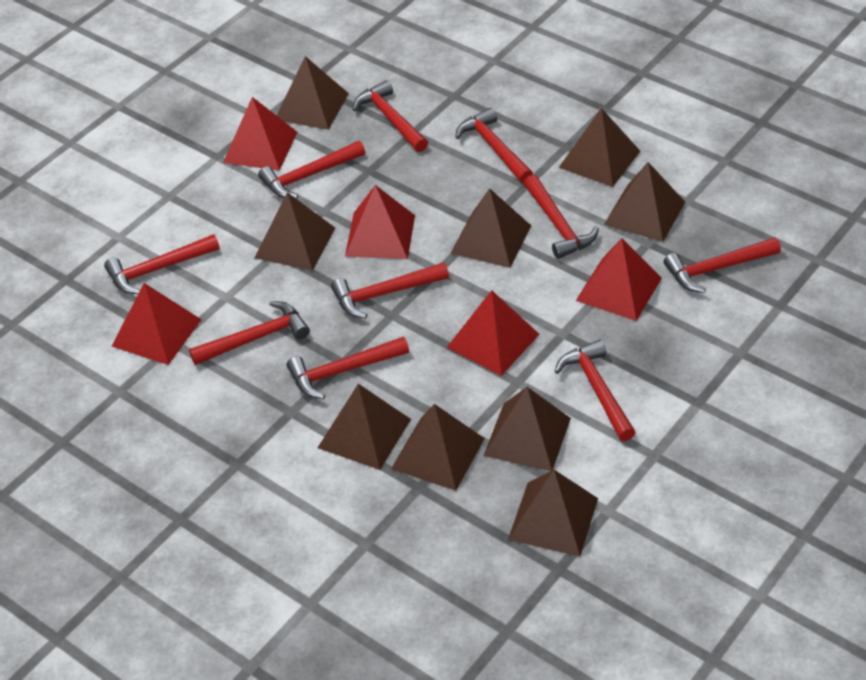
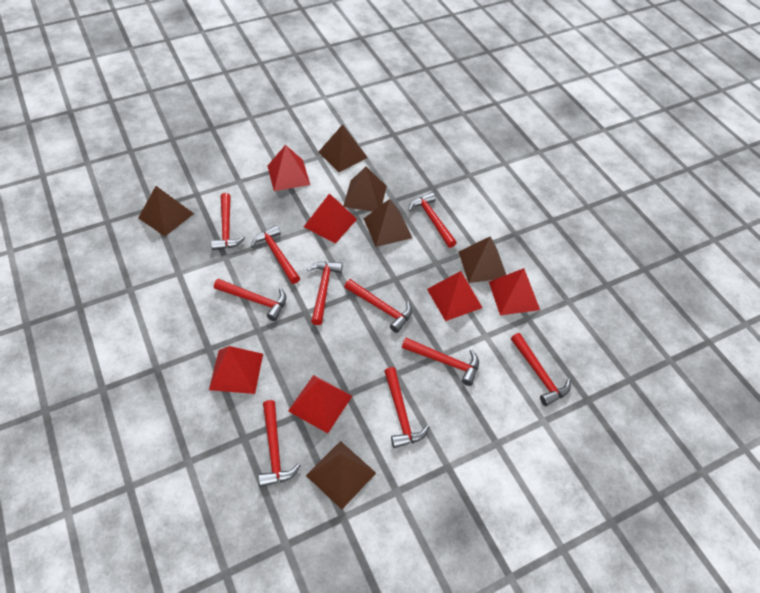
brown pyramid: [254,192,335,271] [276,56,349,130] [318,384,411,470] [391,404,485,491] [451,188,531,268] [484,387,571,471] [508,470,598,557] [558,108,640,187] [604,162,685,242] = 9 -> [138,186,194,236] [306,441,376,509] [319,124,368,172] [343,167,387,212] [364,199,412,247] [459,236,506,283] = 6
red pyramid: [111,283,202,365] [223,97,297,171] [345,185,415,259] [446,290,540,376] [576,238,662,321] = 5 -> [209,346,263,394] [268,145,310,191] [288,375,352,433] [304,193,357,244] [427,271,483,321] [489,268,540,315] = 6

